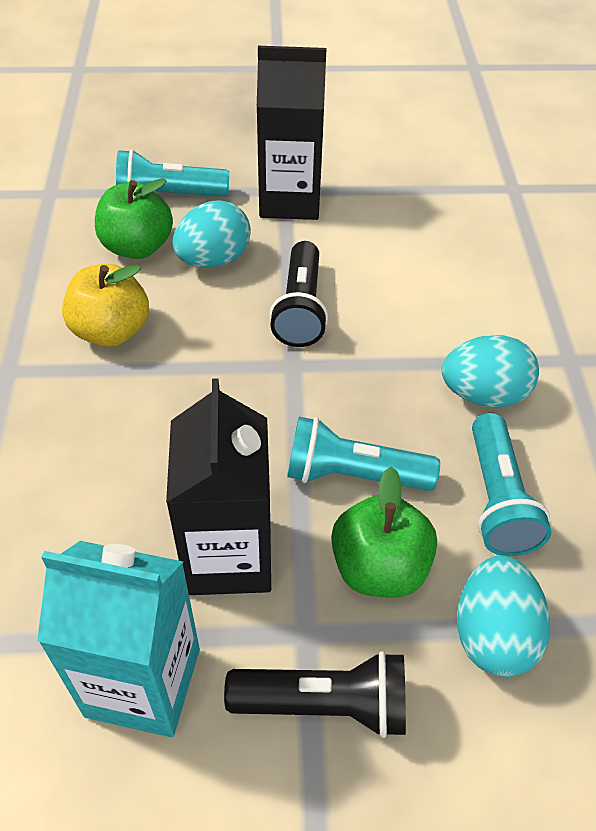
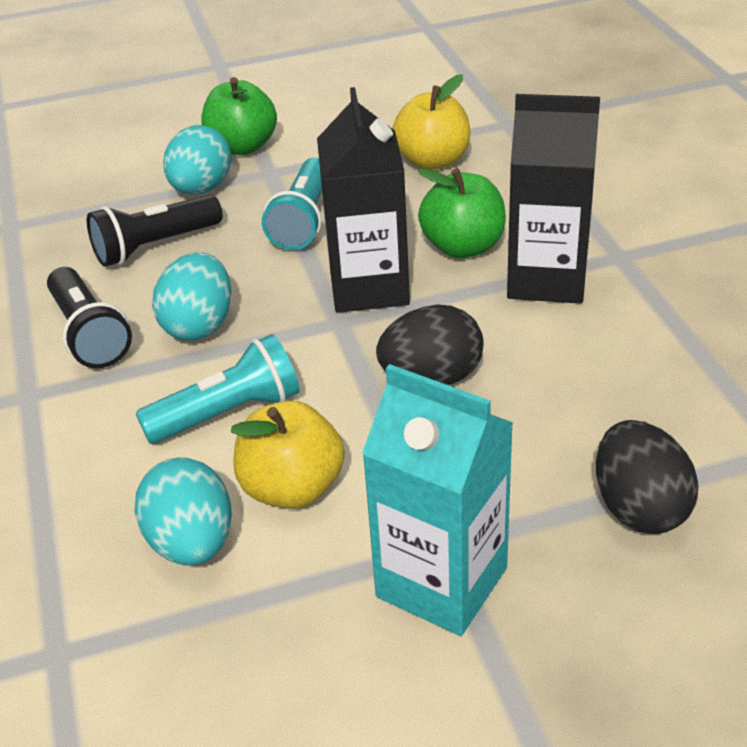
black egg: none = 0 -> [376,304,484,385] [596,420,699,534] = 2
turquoise flashlight: [116,149,229,196] [287,417,440,491] [472,413,551,556] = 3 -> [136,334,300,444] [262,158,322,250] = 2
yellow apple: [62,264,149,347] = 1 -> [231,401,345,509] [393,74,470,170] = 2

